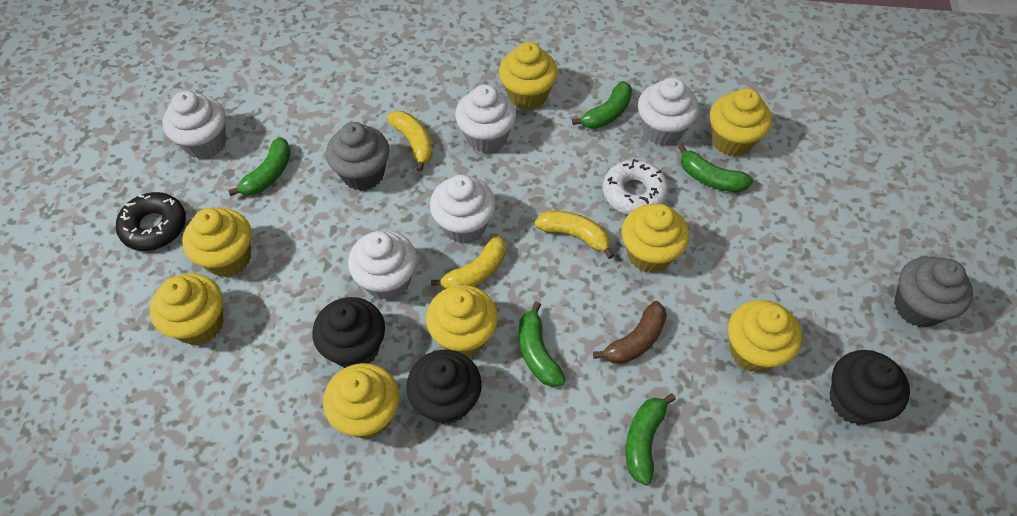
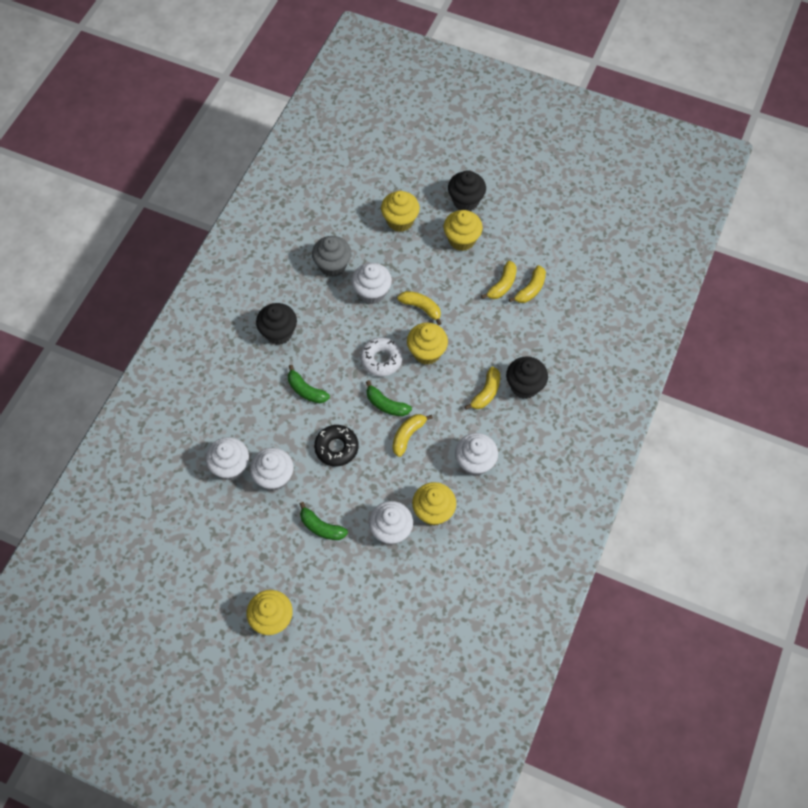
brown banana: [593,301,667,364] = 1 -> none = 0
green banana: [228,137,291,196] [519,302,566,387] [572,81,632,129] [626,393,676,485] [678,144,753,192] = 5 -> [288,365,330,403] [299,502,348,540] [366,380,412,416] = 3
grey cupcake: [326,122,389,191] [894,256,973,327] = 2 -> [312,236,351,277] = 1
yellow banana: [387,111,433,172] [431,236,506,289] [535,211,614,259] = 3 -> [392,414,433,457] [397,291,442,325] [465,367,500,410] [481,261,517,299] [509,265,546,303] = 5
yellow cupcake: [150,273,224,345] [182,208,252,277] [323,363,399,439] [426,285,498,356] [499,42,558,110] [622,204,689,273] [710,88,772,157] [728,300,802,373] = 8 -> [247,590,293,635] [381,191,420,232] [407,323,448,365] [412,482,456,526] [443,210,483,251] = 5

